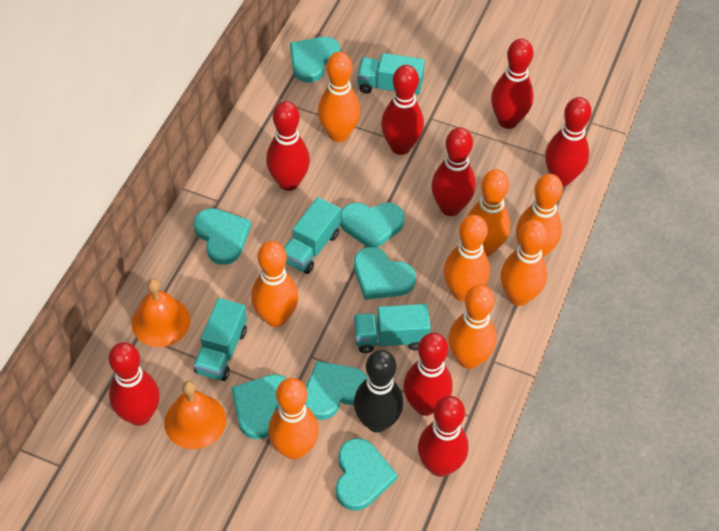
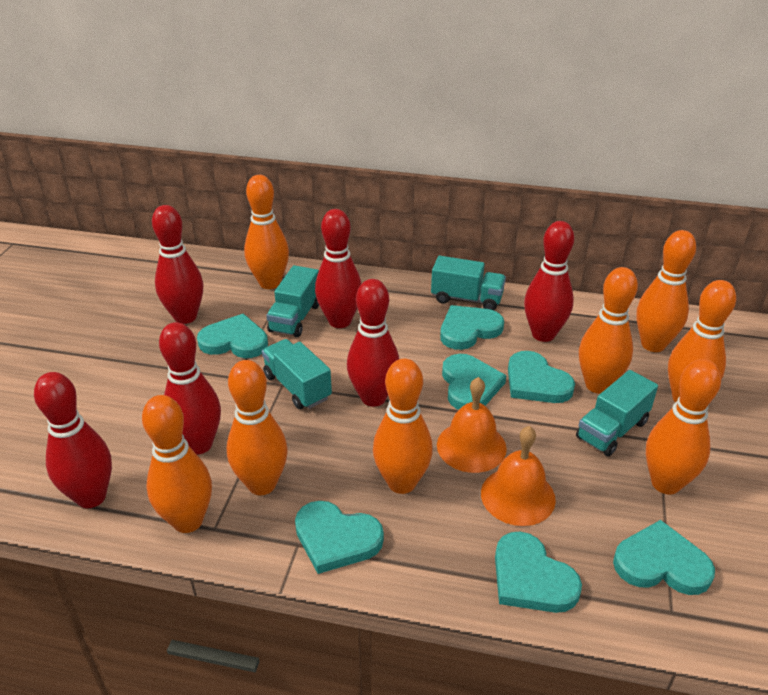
black bowling pin: [354,350,403,433] = 1 -> none = 0
red bowling pin: [109,342,160,426] [266,101,310,191] [381,65,424,155] [403,333,453,416] [418,396,469,477] [431,127,476,216] [491,39,534,129] [545,97,592,186] = 8 -> [34,372,112,508] [152,205,203,324] [159,322,221,455] [315,209,362,328] [347,279,399,407] [524,221,574,342] = 6

